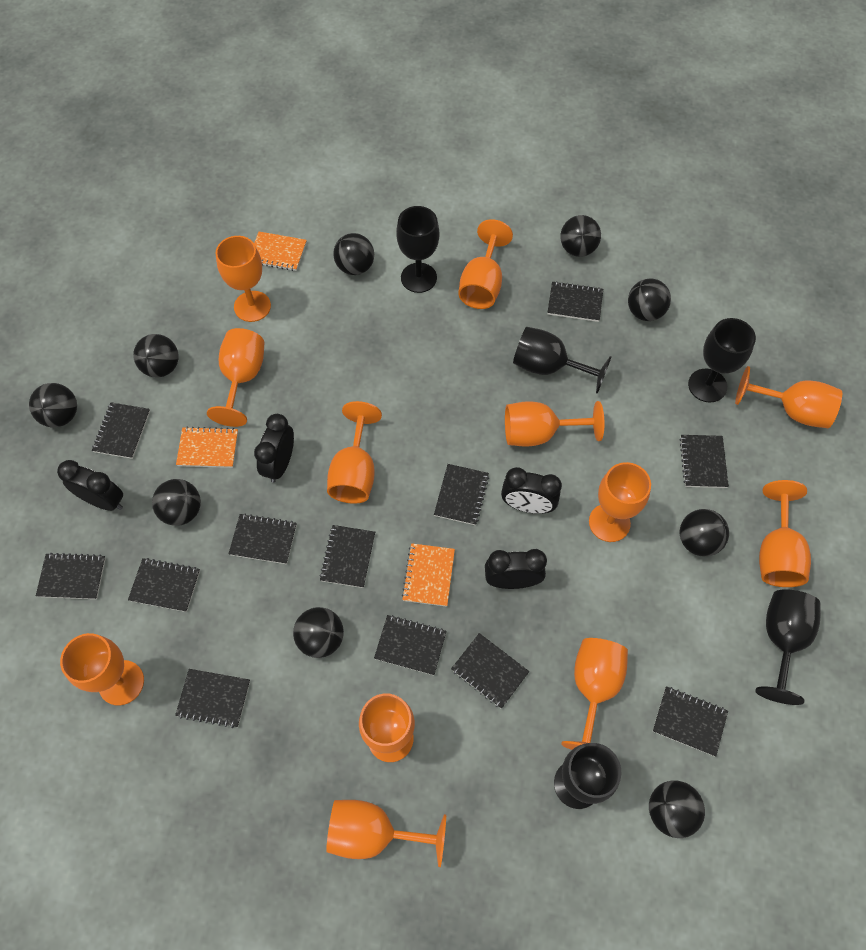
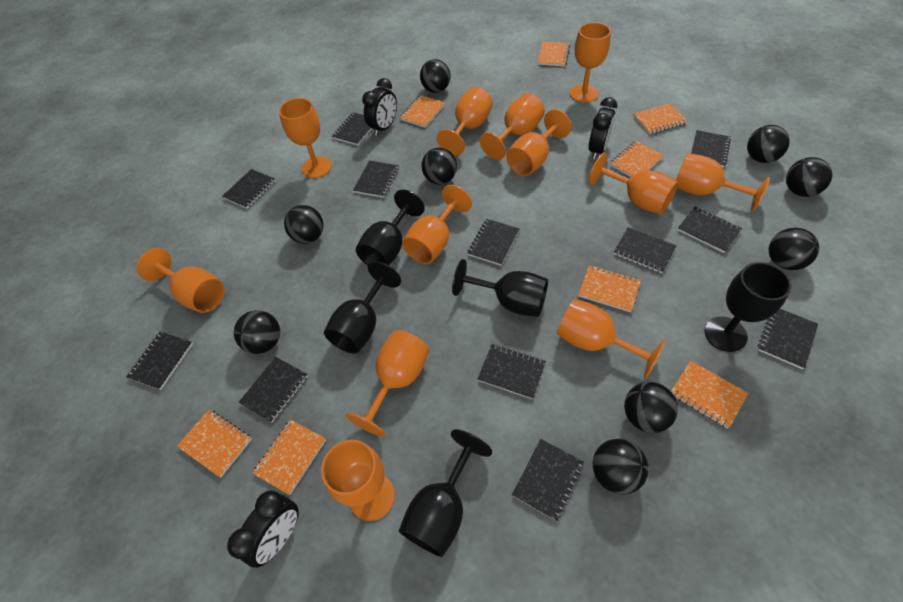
black clock: [57,460,123,511] [254,414,294,483] [485,549,547,589] [501,467,562,514] = 4 -> [227,491,299,568] [362,78,397,136] [588,97,617,159] = 3
orange notebook: [176,427,238,468] [254,232,307,271] [402,543,455,607] = 3 -> [177,410,252,477] [252,420,326,495] [400,95,445,128] [538,41,570,67] [578,265,641,312] [610,141,664,177] [634,103,687,134] [671,360,748,429] = 8

